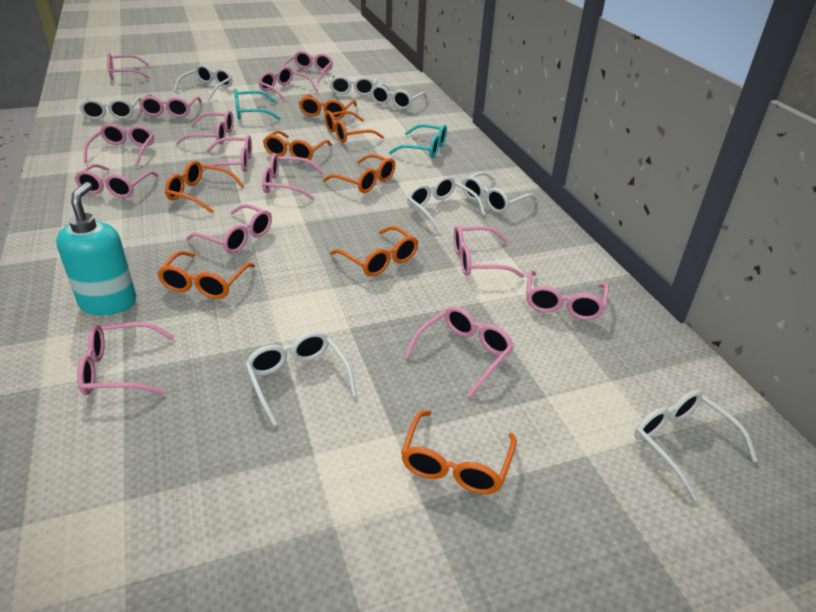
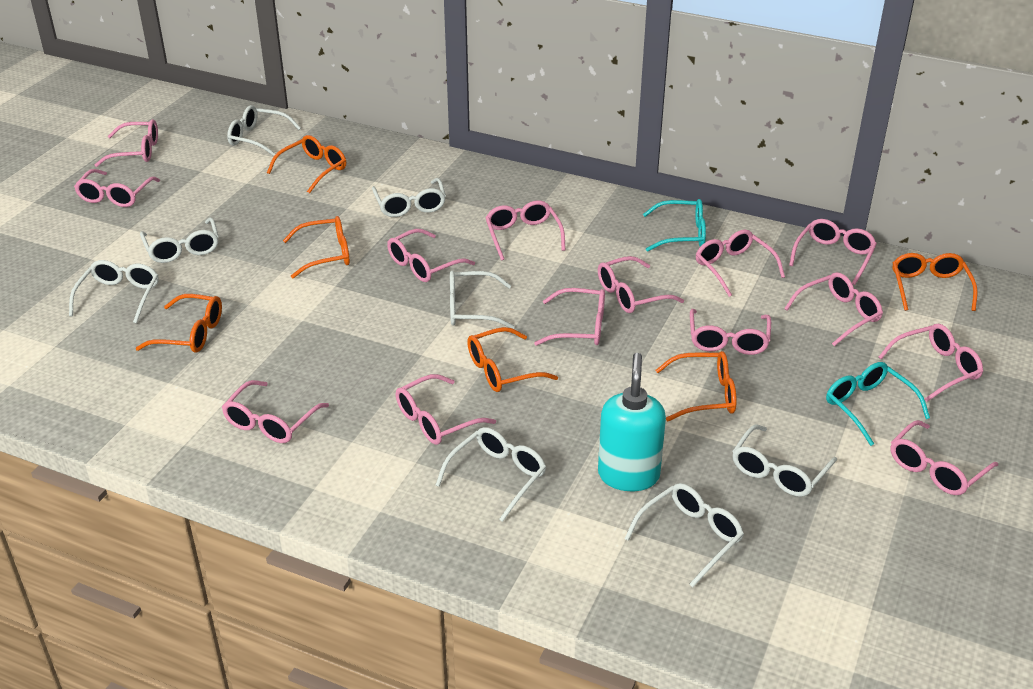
orange glasses: [157,251,255,299] [165,161,244,214] [263,130,332,162] [299,94,357,120] [323,154,395,193] [325,111,384,143] [330,226,418,277] [401,410,517,494] = 8 -> [136,294,222,353] [267,135,346,194] [283,216,350,278] [467,327,558,392] [656,351,737,421] [893,253,978,311] = 6

